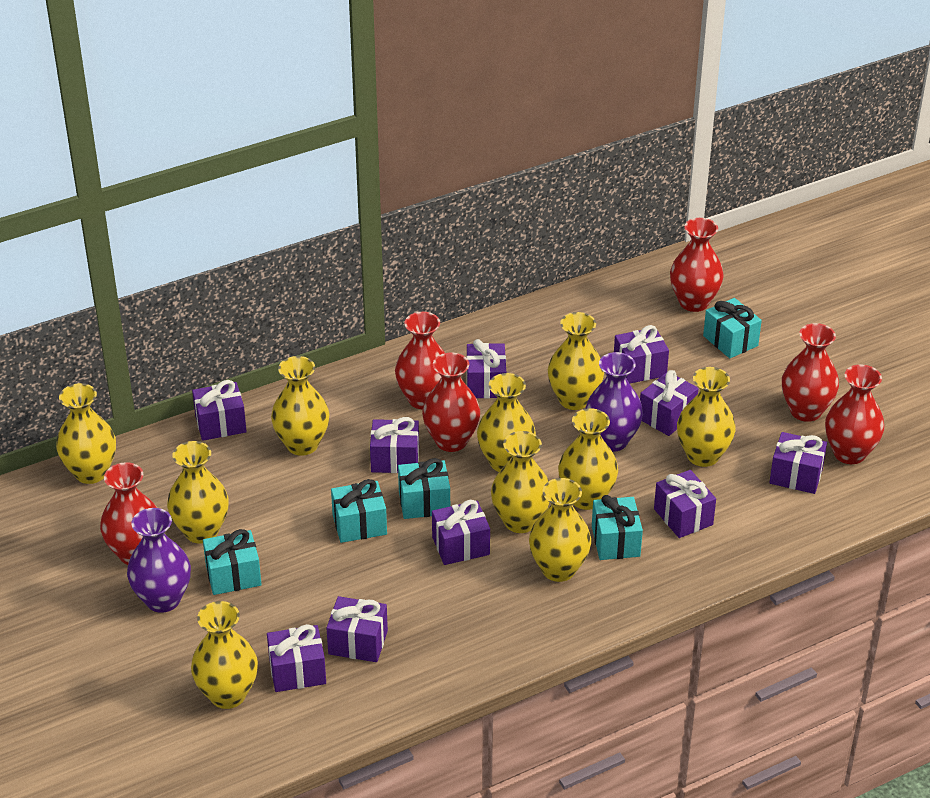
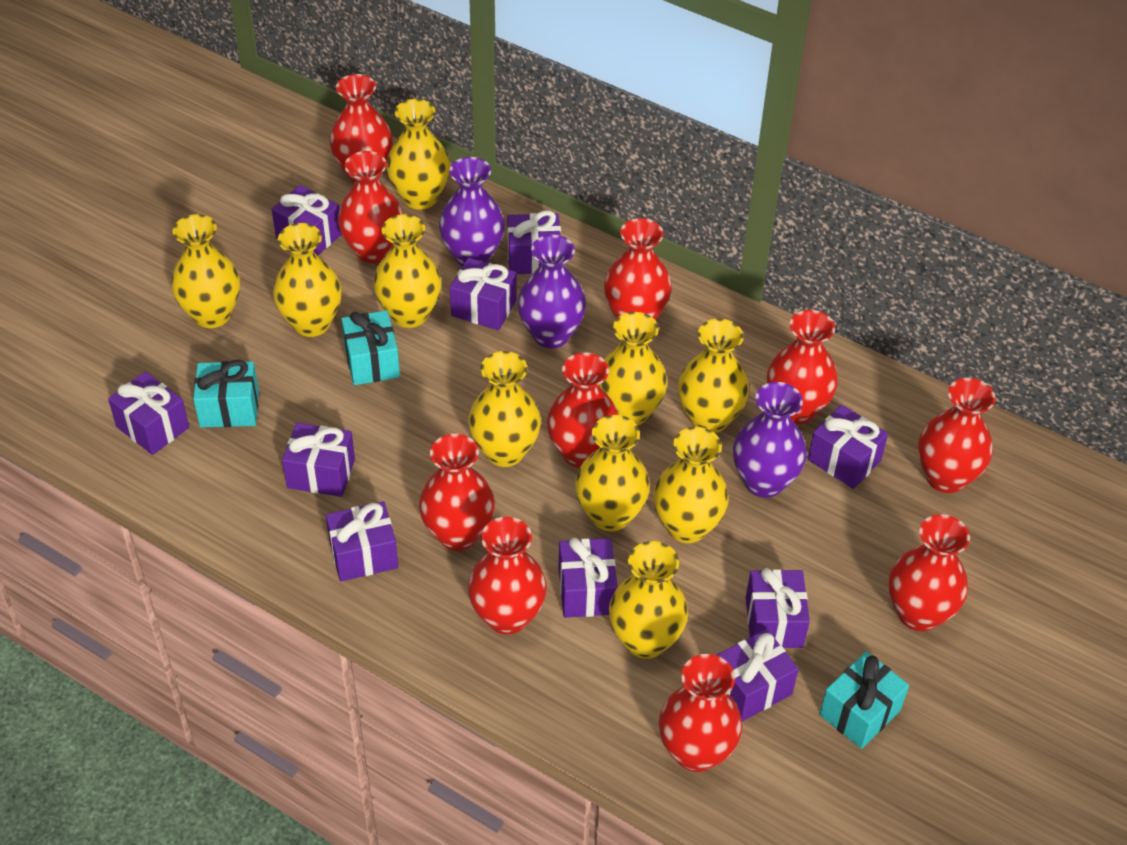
purple vase: [127,508,191,613] [585,352,643,452] = 2 -> [439,157,505,266] [518,235,586,348] [733,382,807,498] = 3
red vase: [100,462,157,565] [395,312,445,409] [422,353,480,452] [670,218,724,312] [782,323,839,422] [825,365,884,464] = 6 -> [330,74,393,182] [338,151,403,263] [419,434,495,551] [468,517,547,635] [547,353,618,468] [604,218,672,320] [659,654,742,772] [767,310,838,424] [889,514,970,631] [918,378,996,493] = 10
turquoise gift: [203,529,262,595] [331,479,387,543] [398,458,450,519] [592,495,643,560] [703,298,762,359] = 5 -> [193,360,259,427] [341,310,400,385] [820,651,909,749] = 3

